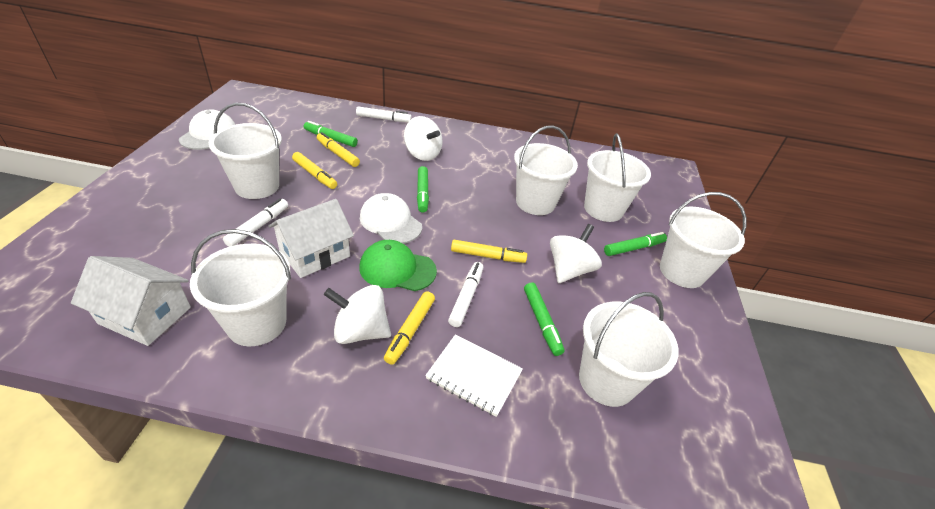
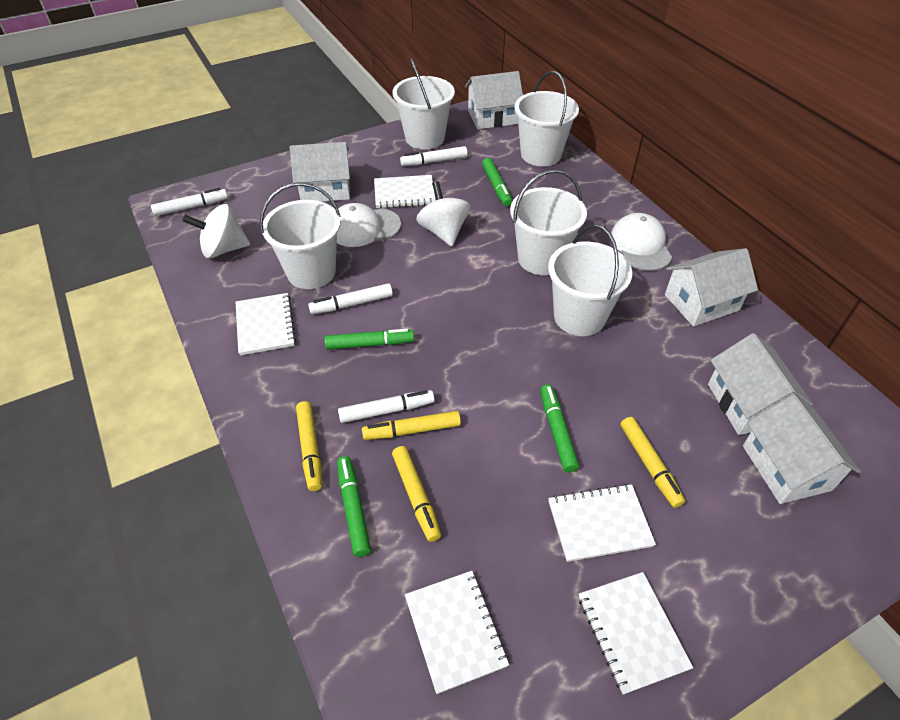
green cap: [359,240,437,291] = 1 -> none = 0
white bucket: [190,229,291,346] [209,103,282,199] [514,125,578,215] [579,292,679,407] [584,133,651,222] [660,192,746,288] = 6 -> [260,182,341,289] [392,58,455,149] [510,169,587,275] [514,71,579,166] [548,225,632,336] = 5
white house: [71,256,191,346] [268,199,354,278] = 2 -> [290,142,350,202] [465,71,523,129] [665,248,758,327] [708,333,813,435] [743,394,861,504] = 5
white marker: [223,198,288,247] [356,106,412,122] [448,262,483,327] = 3 -> [151,188,228,216] [308,283,393,314] [338,390,435,423] [400,146,468,166] = 4
white notebook: [425,334,523,417] = 1 -> [236,293,296,356] [374,175,436,208] [405,571,509,694] [548,484,656,562] [579,572,693,695] = 5
white spinning top: [324,285,391,344] [404,116,443,161] [550,224,602,283] = 3 -> [182,204,250,258] [416,181,471,247] = 2

